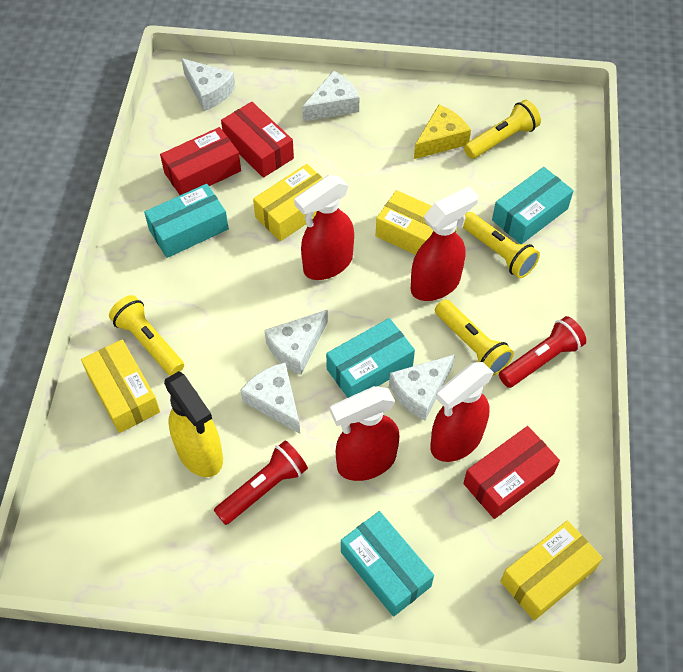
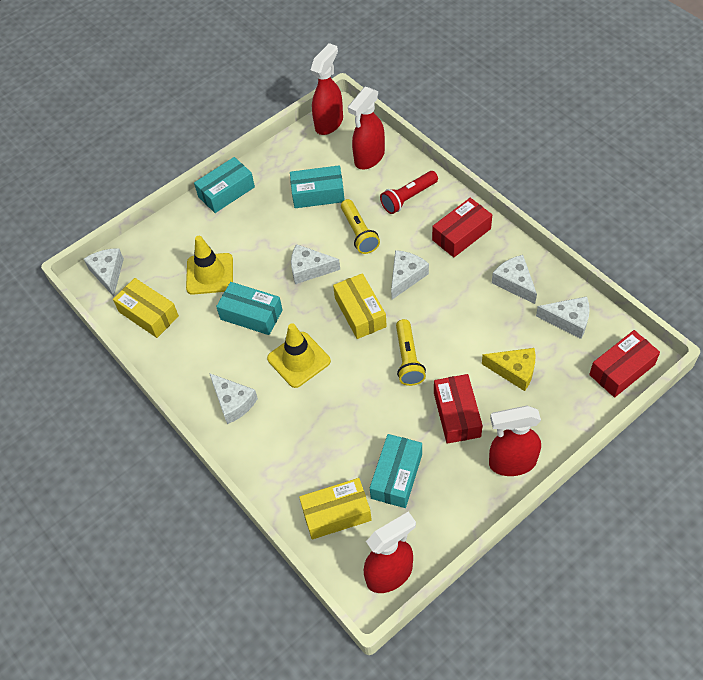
red flashlight: [214,441,308,525] [499,316,587,388] = 2 -> [380,171,438,214] = 1
white cheese: [181,58,236,111] [240,363,300,434] [264,309,328,375] [302,71,359,121] [389,354,455,420] = 5 -> [84,248,124,297] [209,373,258,424] [291,244,340,284] [391,250,429,299] [492,255,537,304] [536,296,590,339] = 6
yellow box: [81,339,160,433] [253,164,323,241] [376,190,457,255] [500,520,603,621] = 4 -> [113,278,179,338] [299,478,372,539] [333,273,387,339] = 3
yellow flashlight: [109,295,184,376] [435,299,514,376] [463,212,540,278] [464,100,541,159] = 4 -> [341,199,380,254] [396,319,426,386] = 2
yellow spray bottle: [164,371,223,477] = 1 -> none = 0
yellow traffic cone: none = 0 -> [186,236,233,295] [267,323,331,388] = 2

